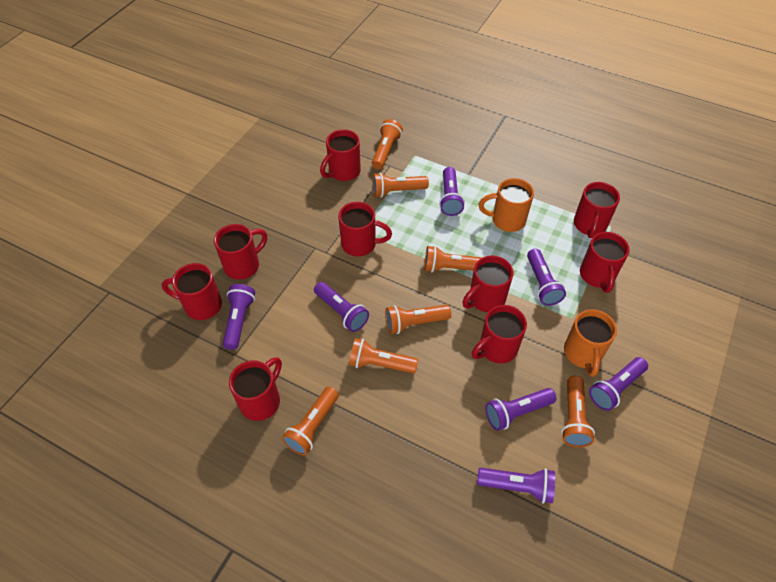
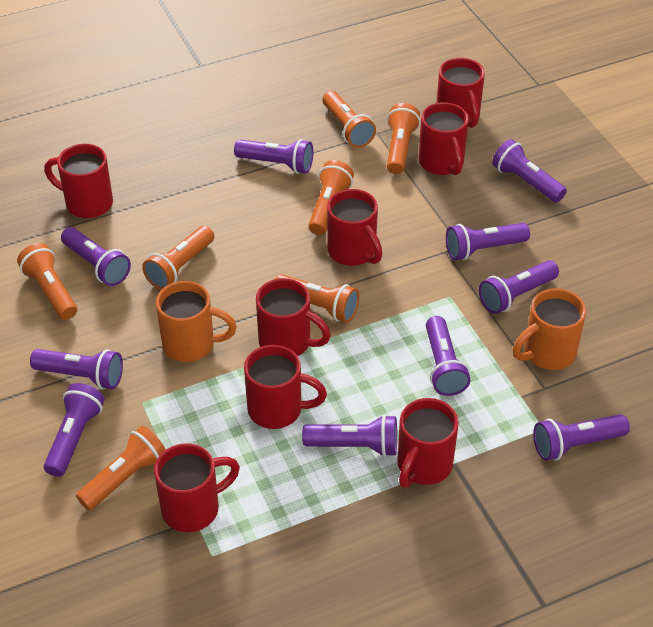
purple flashlight: [223,284,255,350] [314,282,369,332] [439,167,465,216] [477,468,555,503] [485,388,556,431] [527,249,566,306] [589,357,648,411] = 7 -> [30,349,123,389] [44,383,105,477] [61,227,131,286] [234,139,313,174] [302,415,397,457] [426,316,470,396] [446,223,530,260] [479,260,559,314] [492,139,567,203] [533,414,630,461] = 10
red mug: [162,263,222,320] [214,224,267,280] [229,357,282,421] [320,129,361,181] [338,202,392,256] [462,256,513,312] [472,305,527,364] [574,182,620,238] [580,232,630,293] = 9 -> [44,144,113,218] [154,443,240,532] [244,345,327,429] [256,278,331,356] [327,189,382,266] [397,398,459,488] [419,102,469,175] [437,58,485,128] = 8

